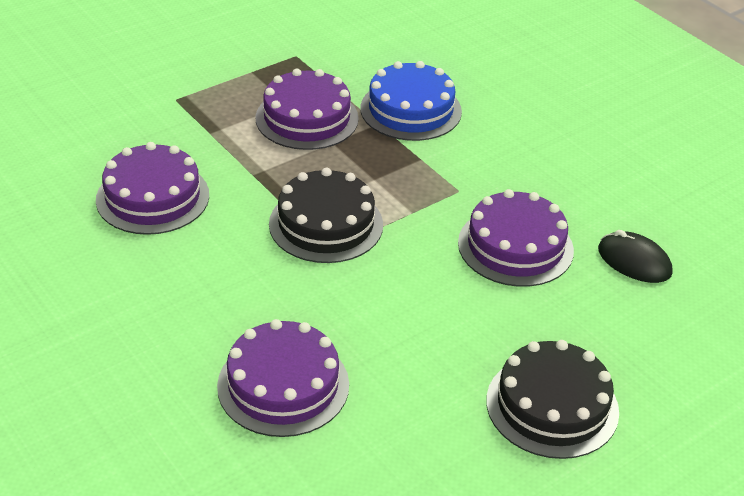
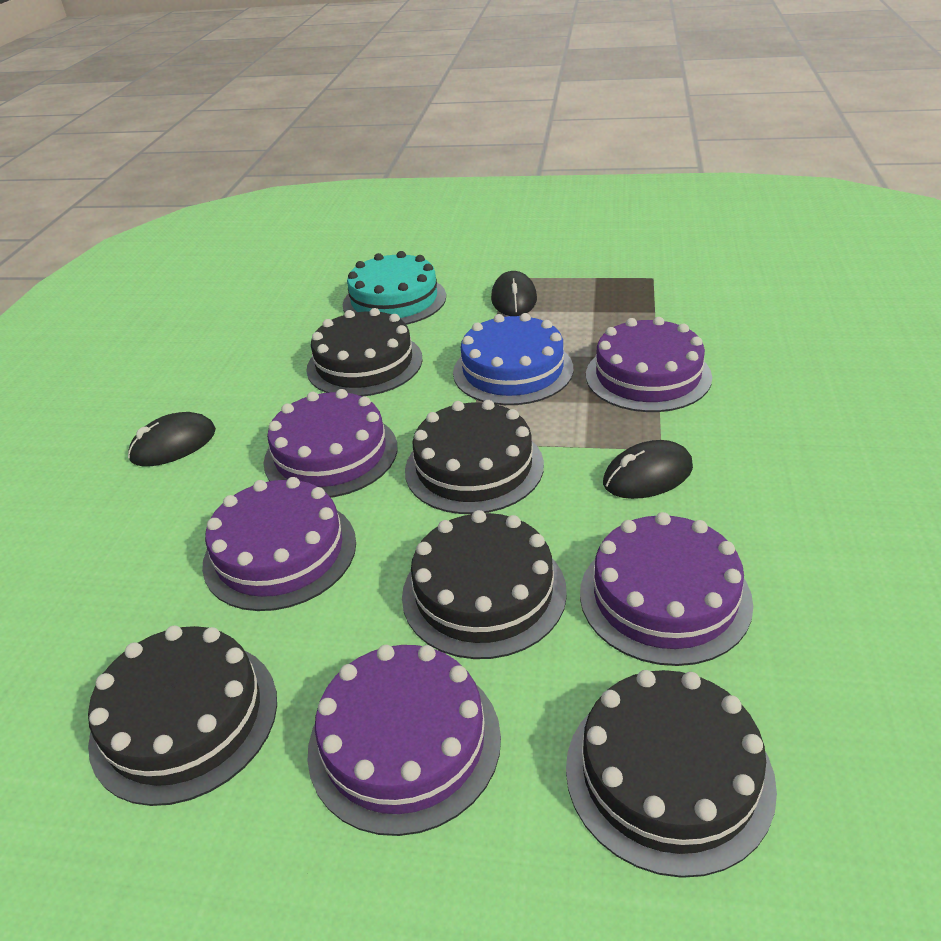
black cake: [269,168,383,263] [486,340,619,459] = 2 -> [88,625,277,806] [306,308,423,397] [402,510,567,659] [405,400,544,514] [566,670,777,878] = 5
black mouse: [598,230,673,283] = 1 -> [128,412,216,467] [491,271,537,316] [603,440,693,499] = 3
purple cake: [96,142,209,235] [217,319,349,437] [255,69,359,150] [458,189,574,287] = 4 -> [202,477,356,611] [263,389,397,498] [307,645,501,836] [580,512,753,666] [586,317,712,412] = 5
turquoise cake: none = 0 -> [343,251,446,325] = 1

